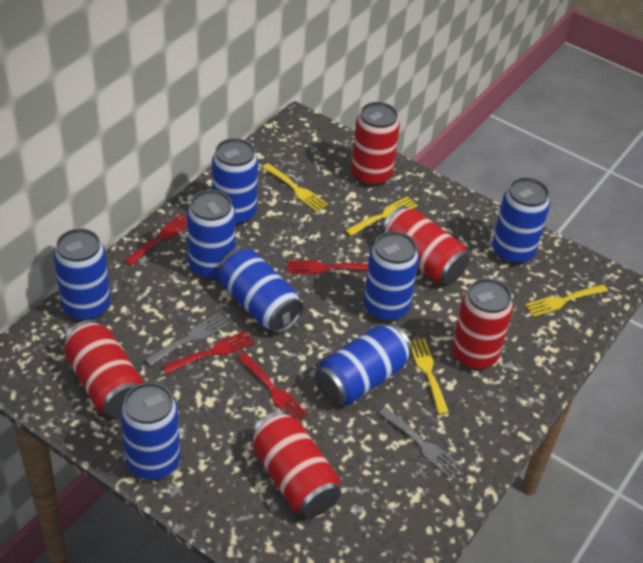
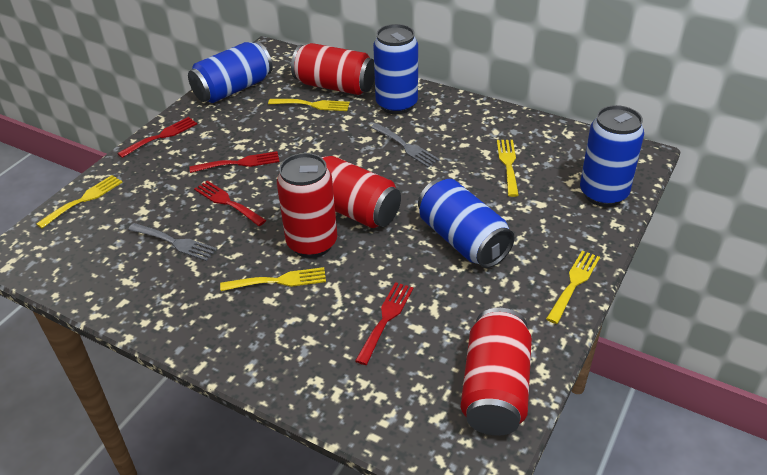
blue can: [54,228,111,321] [120,382,180,480] [187,190,236,280] [212,138,258,226] [218,248,303,333] [315,323,413,406] [364,231,419,322] [492,177,550,265] = 8 -> [188,41,272,103] [373,24,418,114] [418,179,515,268] [580,105,644,207] = 4
red can: [63,320,144,417] [250,411,341,518] [351,102,400,187] [381,206,469,284] [452,278,513,370] = 5 -> [277,153,337,258] [291,43,375,95] [318,155,401,228] [461,308,532,436] = 4
yellow fork: [262,163,328,212] [345,196,418,236] [410,338,449,415] [525,284,608,317] = 4 -> [36,175,123,228] [220,267,326,291] [268,99,350,111] [497,140,519,197] [546,251,600,324] = 5

